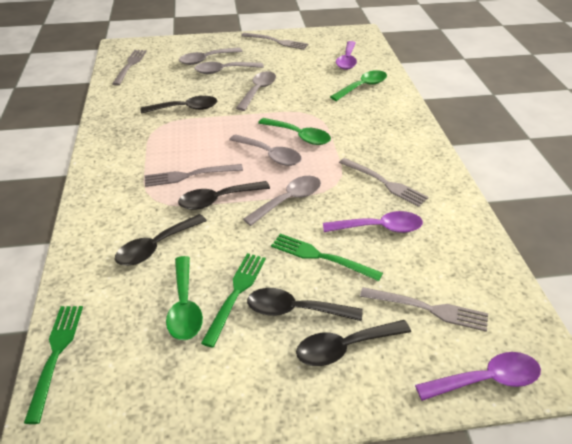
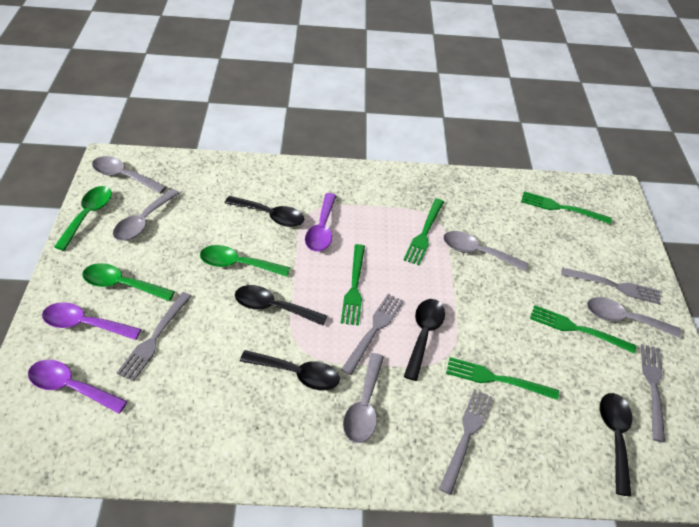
green fork: [24,306,83,424] [201,253,266,348] [271,234,383,281] = 3 -> [341,244,365,326] [404,198,444,265] [446,357,559,400] [521,191,612,224] [530,305,636,353] = 5

